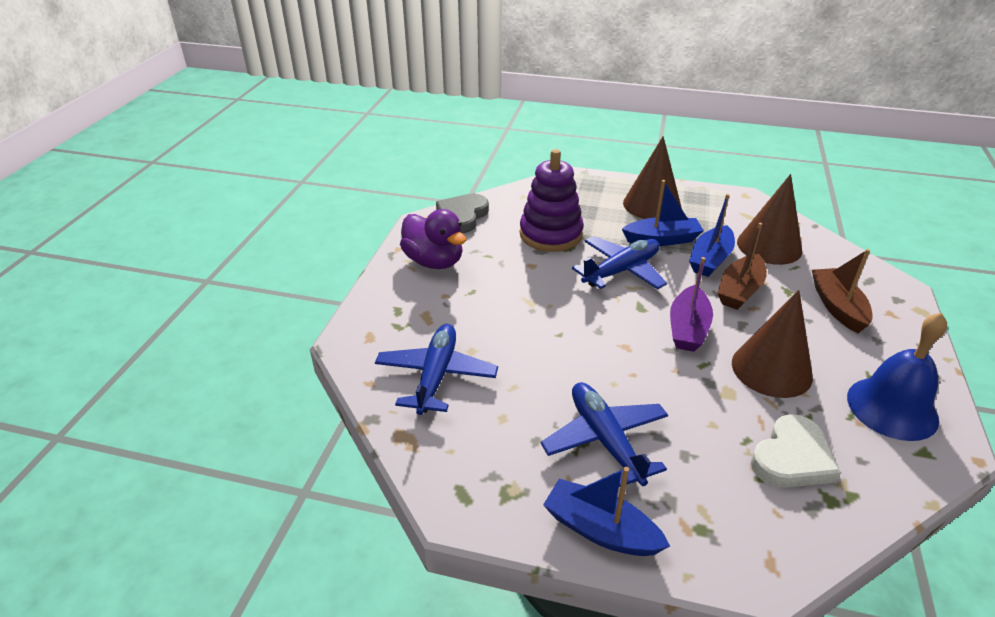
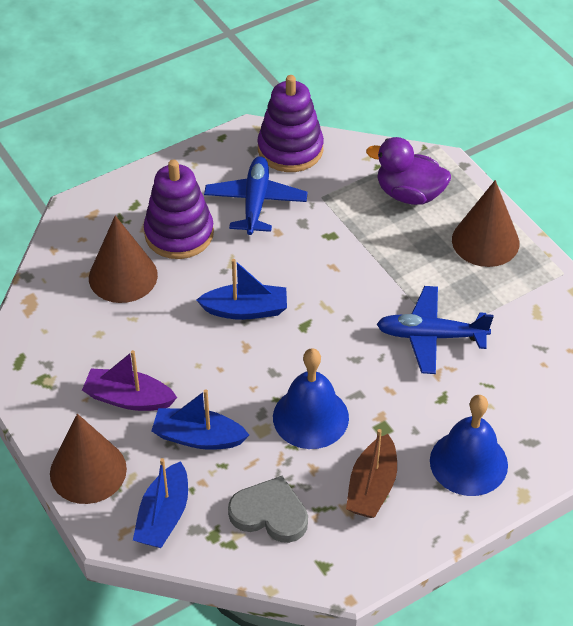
blue bell: [847,313,947,441] = 1 -> [273,348,349,449] [430,395,508,496] = 2
blue plane: [375,324,498,415] [541,382,668,487] [572,236,667,289] = 3 -> [204,156,308,235] [377,286,494,374] = 2
brown boat: [718,223,767,310] [812,249,873,333] = 2 -> [346,429,397,518] = 1
purple stacking toy: [520,149,584,252] = 1 -> [144,160,214,259] [258,75,324,172] = 2
white heart: [751,414,841,488] = 1 -> none = 0

